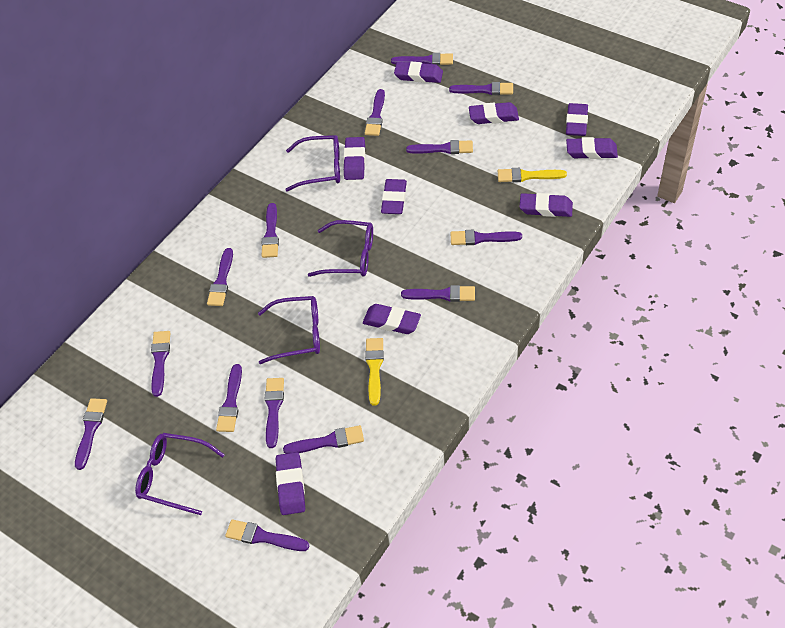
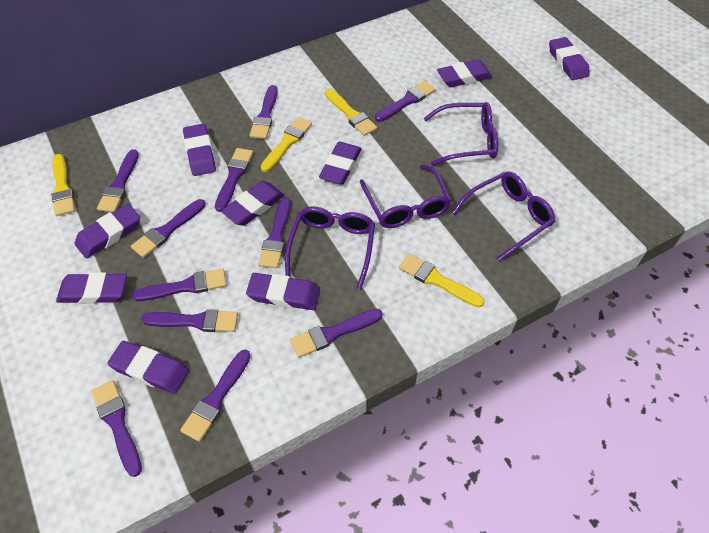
purple brush: [75,398,107,470] [151,331,170,397] [207,248,233,306] [216,364,242,432] [225,519,309,551] [262,203,279,258] [264,378,284,448] [283,425,364,454] [365,89,385,136] [391,53,453,66] [401,285,475,302] [406,140,473,154] [449,82,513,95] [450,230,522,245] = 14 -> [92,380,142,477] [97,149,139,212] [131,199,206,258] [132,268,227,301] [141,309,238,332] [180,350,251,442] [215,148,253,212] [250,85,278,139] [258,198,291,268] [290,309,383,358] [375,81,436,122] = 11
yellow brush: [365,338,384,406] [498,168,567,182] = 2 -> [51,154,75,216] [260,117,312,172] [325,89,377,136] [399,254,485,307] = 4

